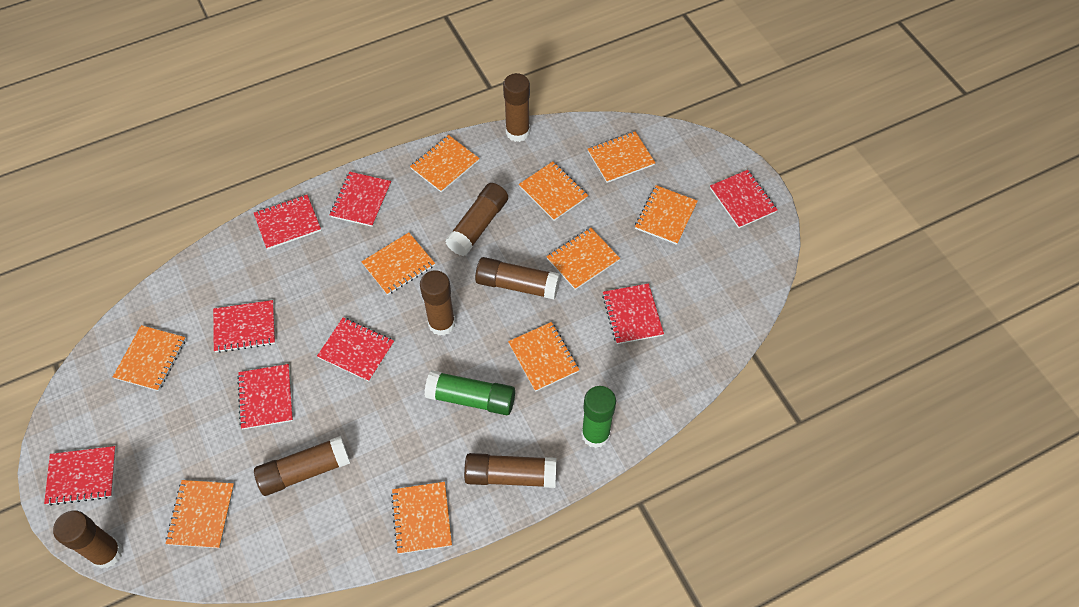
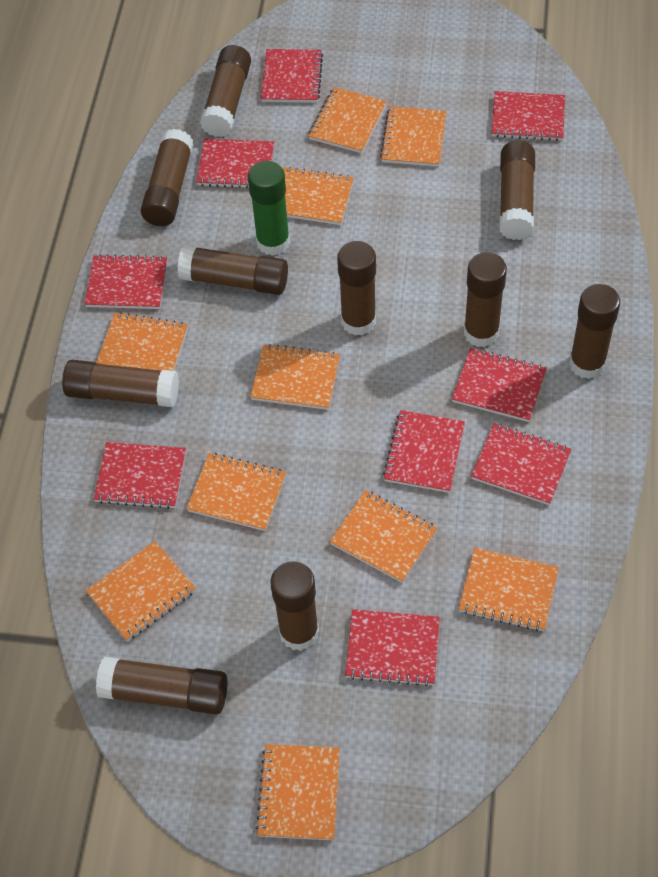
brown glue stick: [53,510,123,569] [254,436,350,496] [420,270,455,336] [445,183,508,256] [464,453,557,488] [475,257,560,300] [503,73,530,142] = 7 -> [62,360,179,407] [96,657,227,715] [141,129,194,226] [177,245,288,295] [200,45,251,137] [270,561,319,651] [337,241,376,336] [464,252,507,347] [500,140,535,240] [569,284,620,379] = 10
green glue stick: [424,370,515,415] [581,386,616,448] = 2 -> [248,161,290,256] = 1
red notebook: [44,446,116,506] [213,300,275,353] [237,364,293,429] [254,195,321,250] [317,318,394,382] [330,172,391,227] [602,283,664,344] [710,170,778,228] = 8 -> [84,254,167,309] [94,442,186,509] [196,138,274,188] [261,49,323,103] [345,609,440,686] [383,410,465,493] [452,348,547,422] [471,423,571,505] [492,91,565,141] = 9

